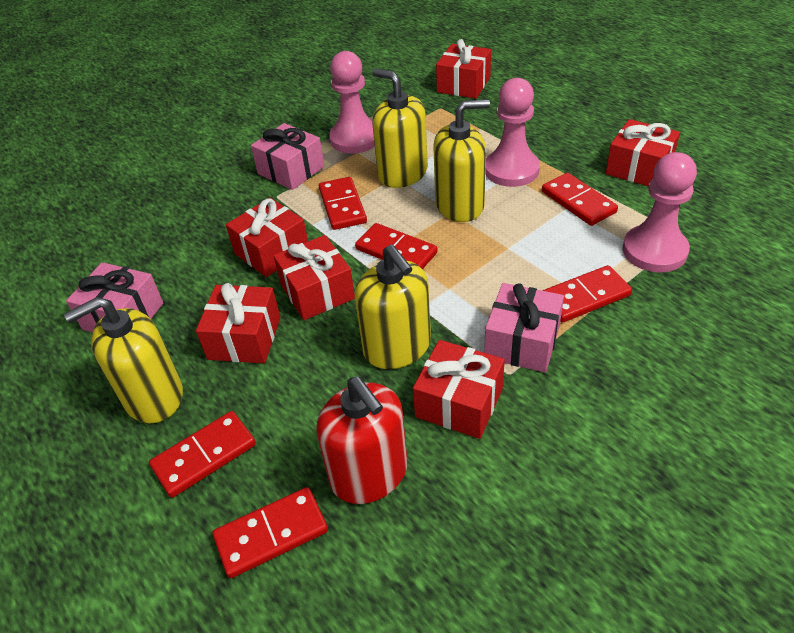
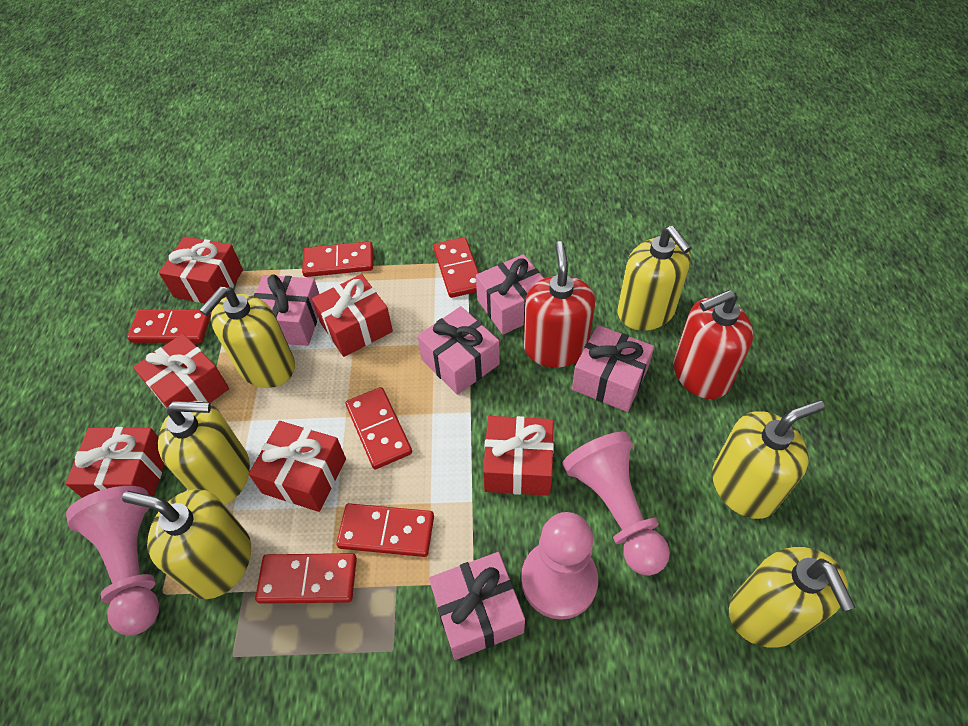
pink gift: [66,262,163,332] [251,123,324,190] [484,283,564,373] = 3 -> [254,274,319,346] [417,306,500,395] [429,552,525,660] [476,254,544,335] [572,325,654,412] = 5
red soap dispenser: [316,377,408,504] = 1 -> [524,241,595,368] [673,290,753,399] = 2
yellow soap dispenser: [64,297,183,424] [355,245,431,369] [372,68,428,188] [433,99,490,222] = 4 -> [122,489,251,599] [158,401,250,505] [199,287,295,388] [617,226,691,331] [712,400,825,519] [729,547,856,648] = 6

